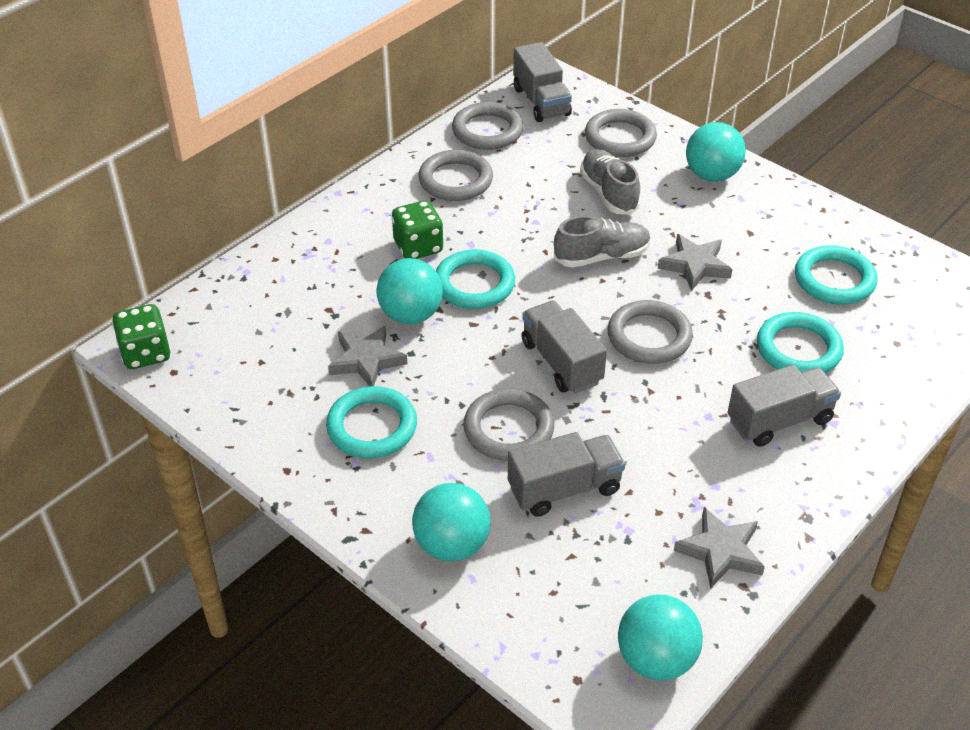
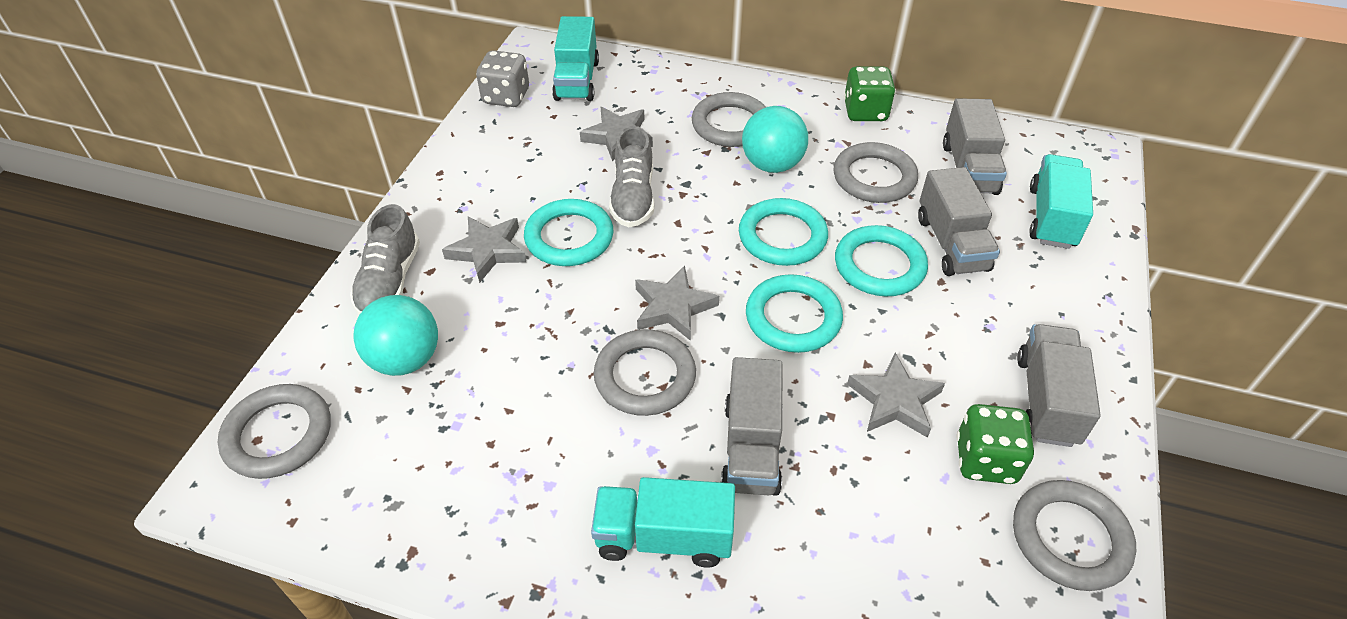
grey dice: none = 0 -> [476,50,529,107] = 1
grey star: [328,325,407,386] [658,234,732,291] [674,507,765,589] = 3 -> [442,216,526,283] [580,107,653,162] [635,266,719,341] [847,353,945,438] = 4
turquoise ball: [376,258,443,324] [412,483,491,561] [618,595,703,681] [686,122,746,182] = 4 -> [353,295,438,376] [742,106,808,173] = 2
turquoise truck: none = 0 -> [552,16,599,101] [591,477,735,567] [1029,154,1093,249] = 3

